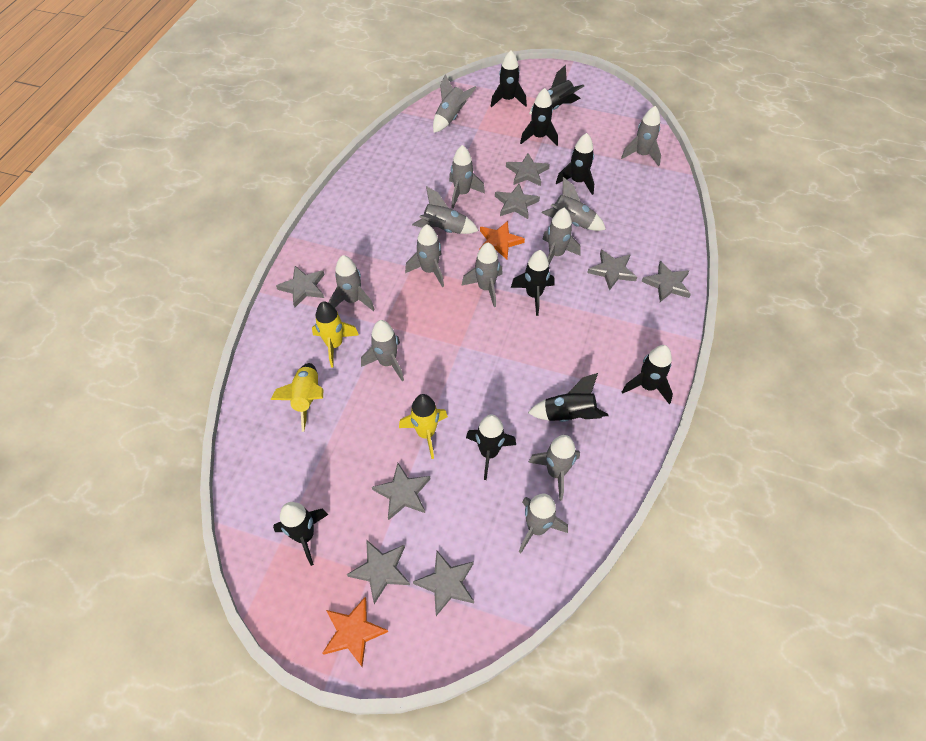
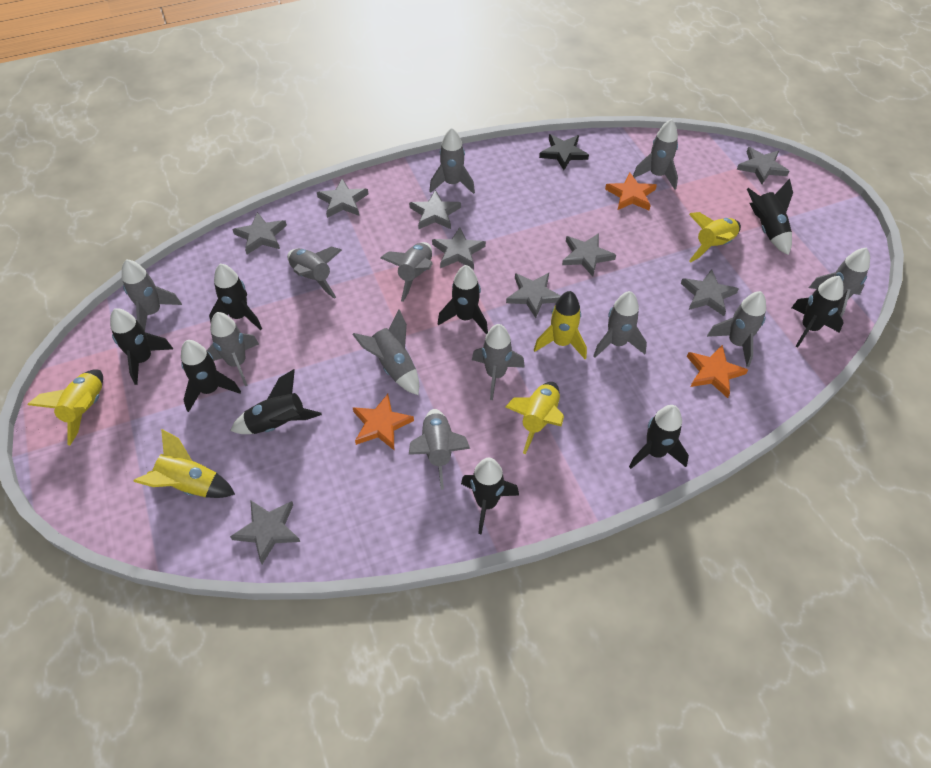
black star: none = 0 -> [539,134,589,170] = 1
grey star: [276,266,325,308] [347,540,410,604] [372,463,430,520] [413,551,474,616] [495,184,540,219] [506,153,550,186] [587,250,637,290] [641,261,691,302] = 8 -> [230,500,300,564] [232,212,287,254] [317,179,368,218] [409,190,461,229] [432,227,486,269] [506,273,561,318] [562,233,616,277] [681,269,739,316] [737,147,789,184] = 9
orange star: [323,597,388,667] [479,221,525,260] = 2 -> [352,394,414,450] [605,172,657,210] [687,345,748,398] = 3
yellow rocket: [270,363,324,432] [312,302,359,367] [399,394,448,459] = 3 -> [28,369,103,445] [133,429,235,498] [505,382,564,454] [534,291,587,359] [689,212,741,262] = 5

